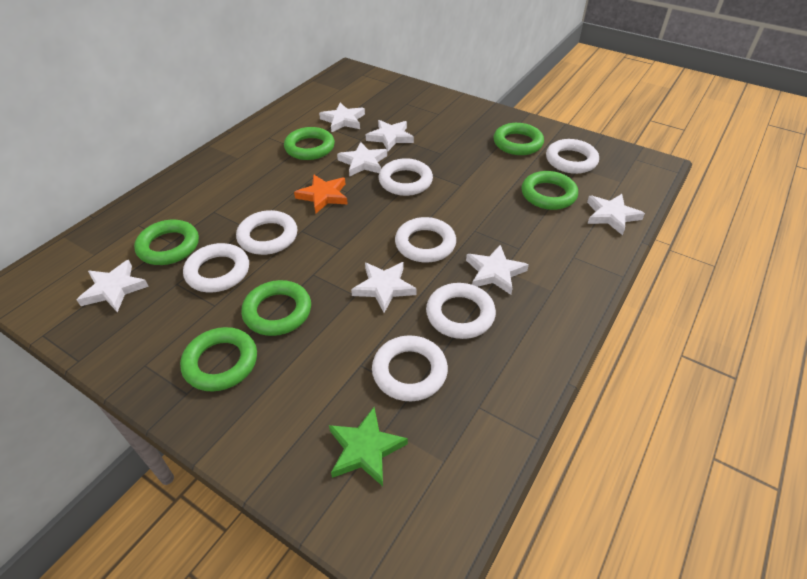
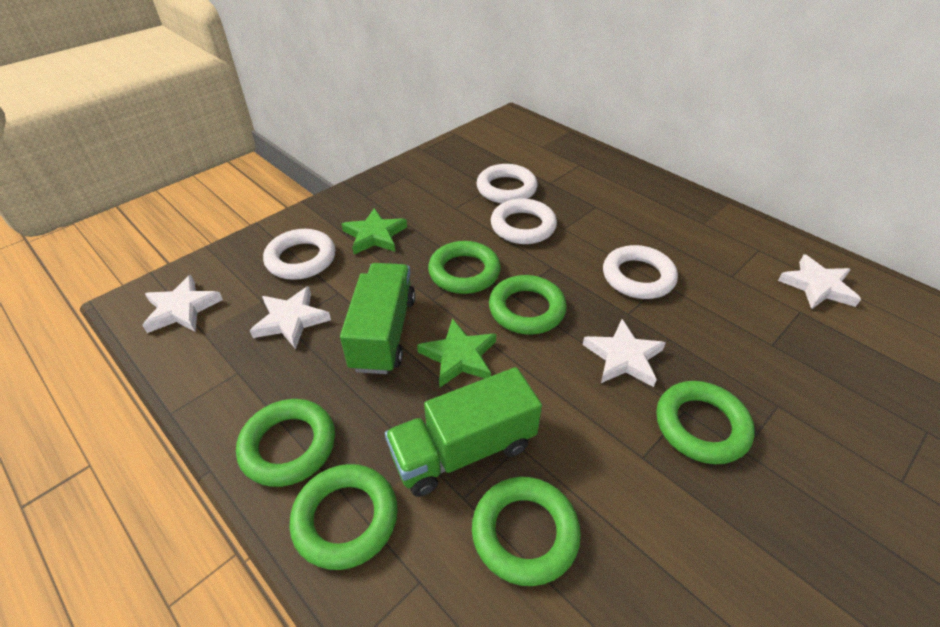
green star: [329,407,408,486] = 1 -> [342,208,407,254] [417,318,496,387] = 2
green truck: none = 0 -> [340,263,415,374] [385,367,542,497] = 2
orange star: [294,174,348,213] = 1 -> none = 0
white ring: [183,243,249,292] [236,210,298,255] [372,335,448,401] [379,158,433,196] [395,217,456,263] [426,283,496,339] [546,139,599,174] = 7 -> [263,229,335,280] [476,164,537,204] [491,198,557,244] [603,245,678,299] = 4
white star: [77,260,149,312] [319,103,365,132] [337,142,387,177] [351,262,417,313] [366,120,414,151] [466,245,529,295] [587,194,645,235] = 7 -> [142,275,223,333] [250,286,331,349] [582,319,666,387] [778,254,861,309] = 4

